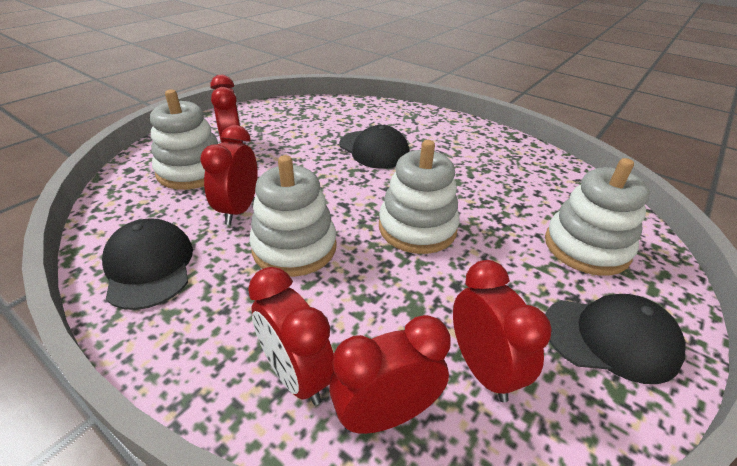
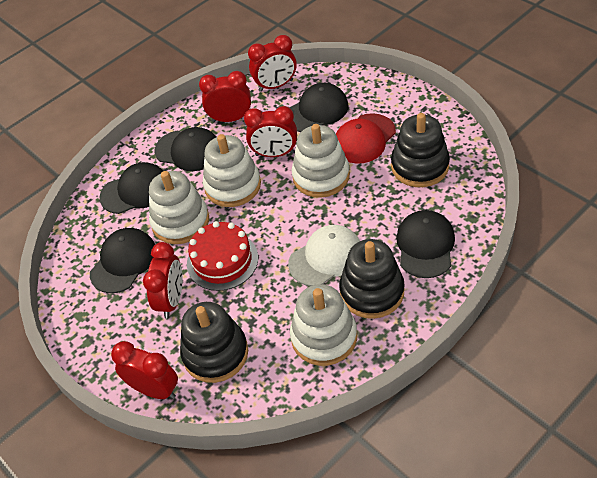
black cap: [102,218,193,310] [339,125,410,169] [545,294,685,384] = 3 -> [90,228,155,293] [99,162,164,214] [154,127,216,171] [289,83,348,132] [396,210,455,278] = 5
black stacking toy: none = 0 -> [180,302,248,383] [339,239,405,319] [391,113,450,187] = 3
red cake: none = 0 -> [187,221,258,291] = 1
red cap: none = 0 -> [336,113,396,164] = 1
white cap: none = 0 -> [288,225,360,286] = 1

